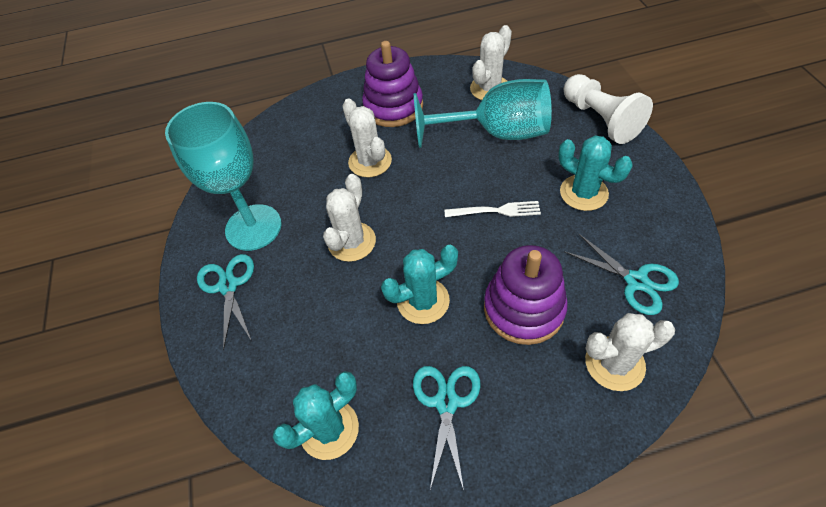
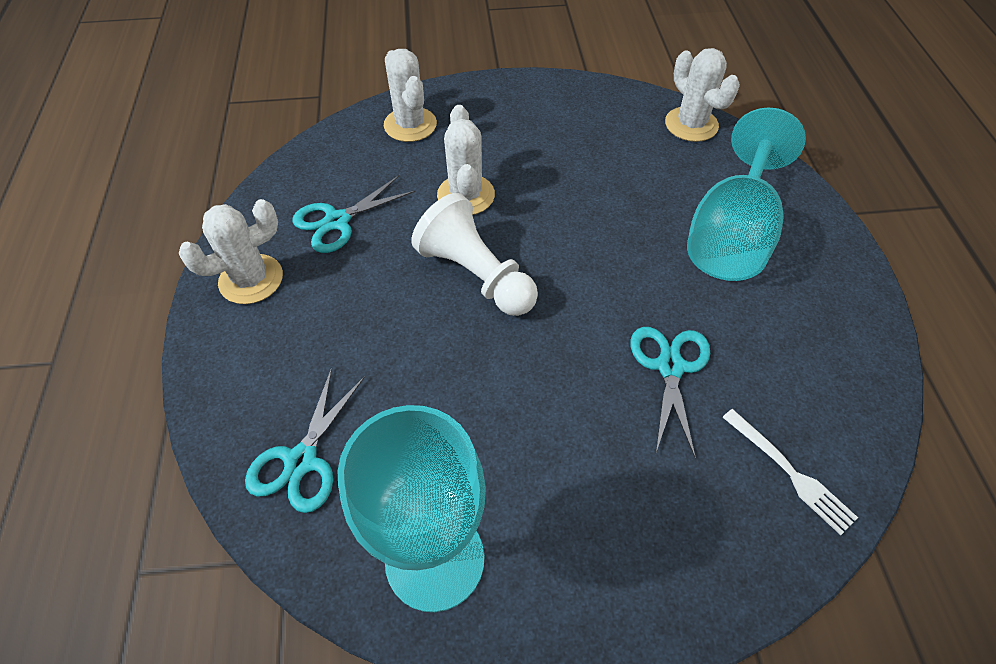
purple stacking toy: [362,41,423,127] [484,245,568,345] = 2 -> none = 0
turquoise cactus: [273,371,359,460] [381,245,458,324] [558,136,633,211] = 3 -> none = 0

